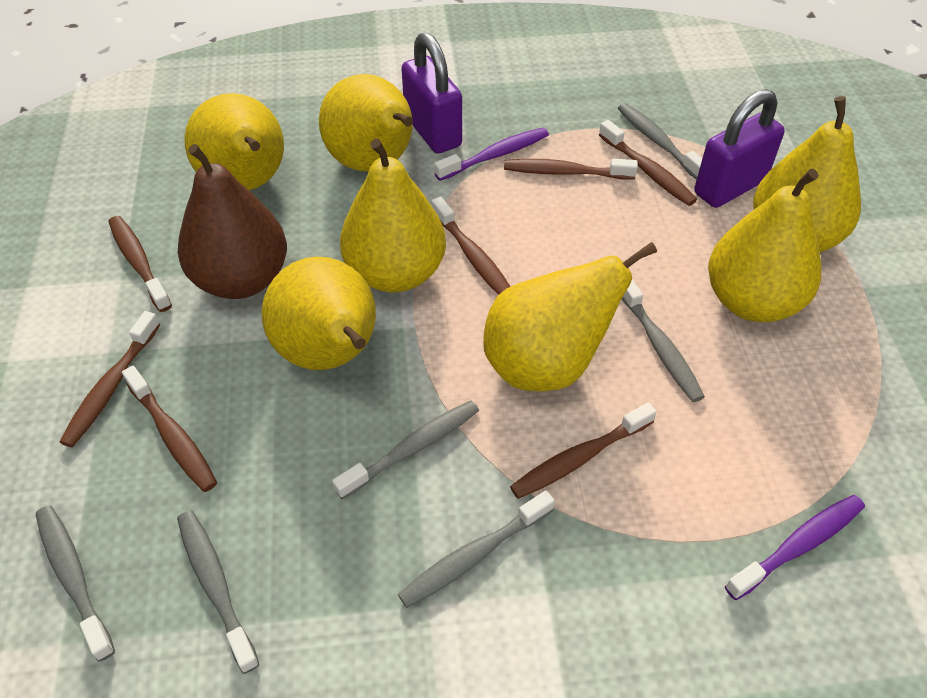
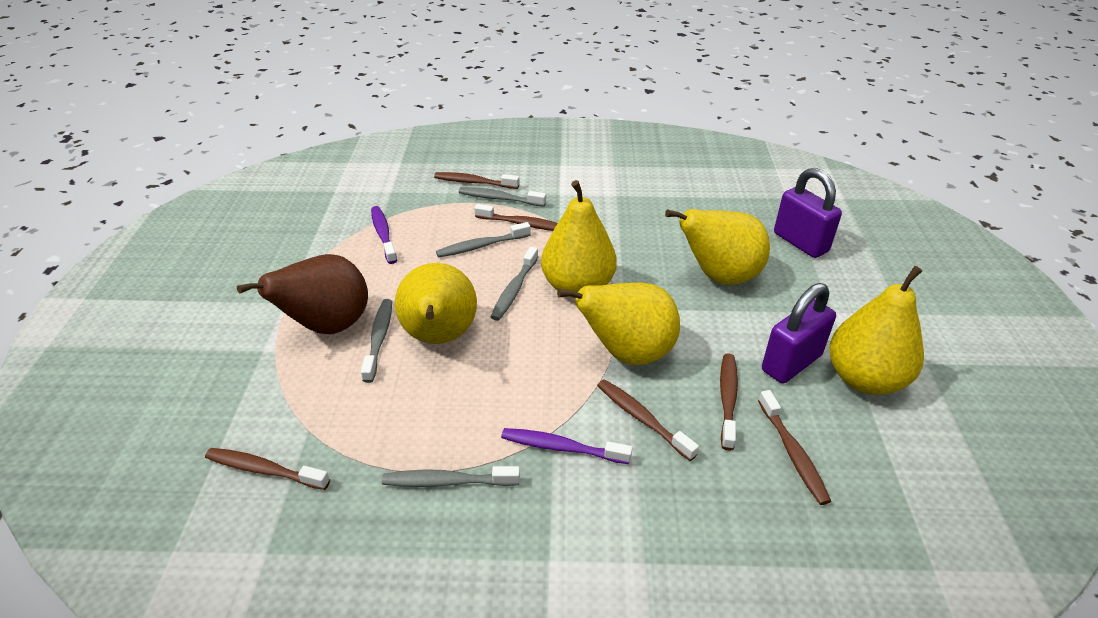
brown toothbrush: [60,311,160,447] [108,216,172,312] [122,366,217,492] [432,196,510,295] [504,158,638,180] [510,402,657,499] [599,120,697,206] = 7 -> [205,448,330,490] [434,172,520,189] [474,204,558,231] [597,379,699,461] [720,353,738,451] [758,390,831,505] = 6
grey toothbrush: [36,506,115,662] [177,510,260,674] [332,401,479,499] [398,491,555,608] [618,103,702,180] [622,279,705,402] = 6 -> [361,299,392,383] [382,466,520,487] [436,222,531,258] [459,187,546,207] [491,247,538,321] = 5
yellow pear: [184,93,284,190] [262,257,376,370] [319,74,413,171] [340,139,446,292] [483,242,657,391] [708,169,821,322] [753,96,861,252] = 7 -> [395,263,477,344] [541,180,617,298] [557,283,680,365] [665,209,770,285] [830,266,924,395] = 5

